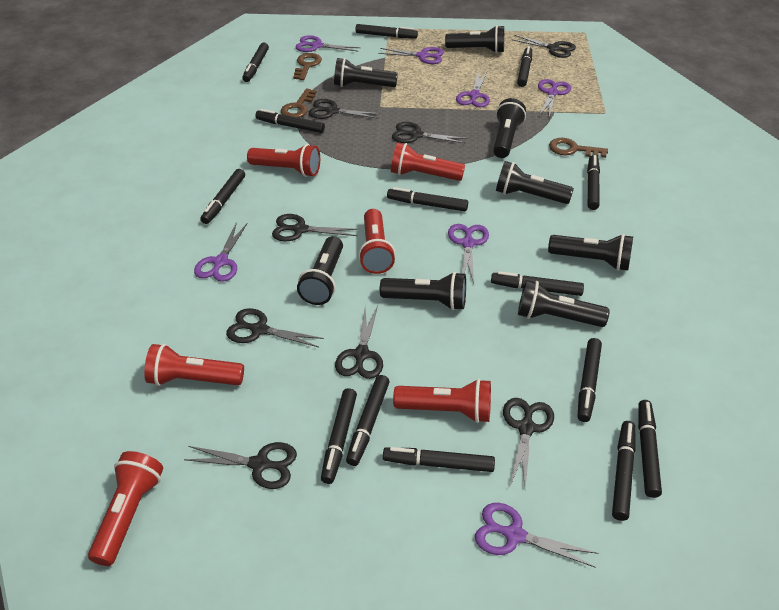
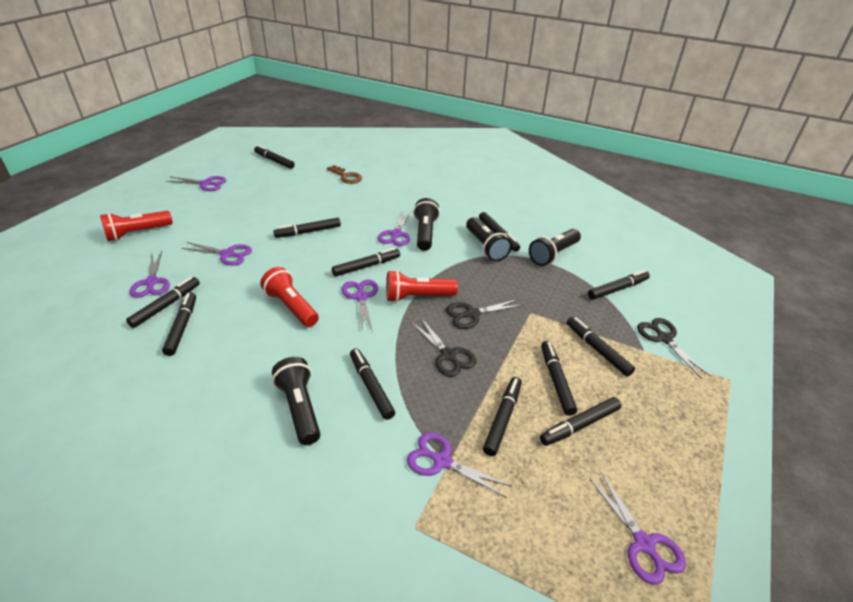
black flashlight: [297,236,343,305] [334,58,398,87] [380,272,466,310] [445,25,504,53] [493,98,526,158] [496,161,574,204] [518,280,610,327] [548,234,633,271] = 8 -> [272,357,320,445] [413,198,440,251] [466,217,512,261] [529,229,581,266] = 4
black marker: [200,169,245,224] [242,43,269,82] [255,109,325,133] [321,388,357,484] [346,375,390,466] [355,24,418,39] [383,447,495,472] [387,187,468,211] [491,271,584,296] [517,46,532,87] [578,338,602,422] [587,155,600,210] [612,421,636,521] [638,400,662,498] = 14 -> [126,277,200,328] [162,293,196,356] [254,145,295,169] [273,218,341,238] [332,248,400,276] [350,349,395,420] [479,212,520,252] [483,377,522,456] [540,397,621,446] [541,341,577,416] [567,317,635,377] [588,270,650,300] = 12
black scissors: [184,442,297,489] [226,308,324,347] [272,214,359,241] [308,99,381,119] [335,306,383,379] [392,122,467,144] [503,398,554,488] [511,35,576,58] = 8 -> [411,318,476,377] [446,299,524,329] [637,318,711,379] = 3
brown key: [281,88,317,118] [293,53,322,80] [549,138,608,158] = 3 -> [327,165,362,184] = 1
red flashlight: [88,451,163,566] [144,344,244,386] [247,144,320,177] [358,209,396,274] [391,143,465,181] [393,379,491,423] = 6 -> [100,211,173,241] [260,267,319,327] [386,270,458,302] = 3

